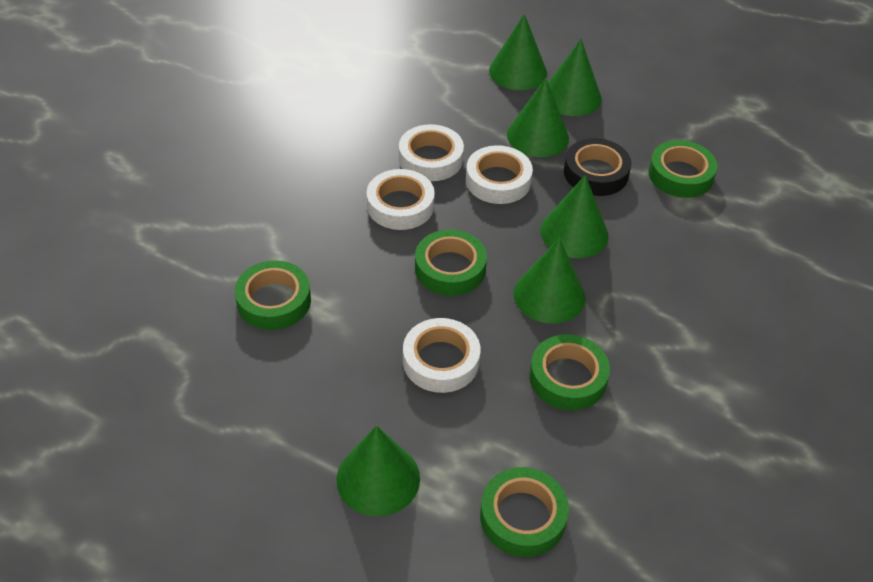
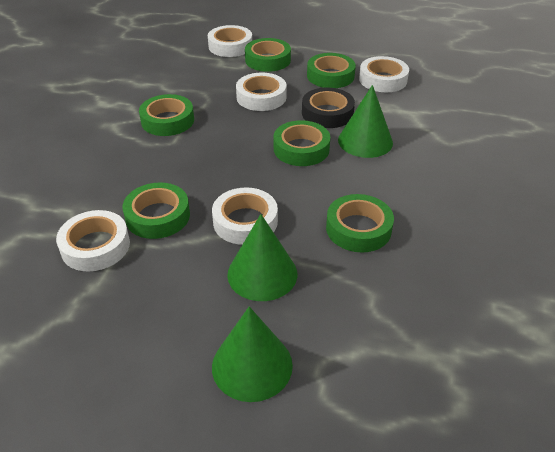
green cone: [337,426,420,517] [489,14,547,90] [507,78,569,157] [514,238,586,324] [541,175,608,258] [548,39,602,116] = 6 -> [212,306,293,402] [227,214,297,301] [338,85,393,158] = 3
green tape: [235,260,311,330] [415,229,487,296] [480,467,569,557] [529,334,610,410] [648,140,718,198] = 5 -> [122,182,190,239] [139,94,194,136] [245,38,291,72] [274,120,330,166] [307,53,356,88] [326,194,394,252] = 6
white tape: [366,169,435,230] [399,124,464,181] [403,318,481,393] [466,145,533,204] = 4 -> [56,210,130,271] [208,25,252,57] [212,187,278,245] [236,73,287,111] [359,56,409,92] = 5

